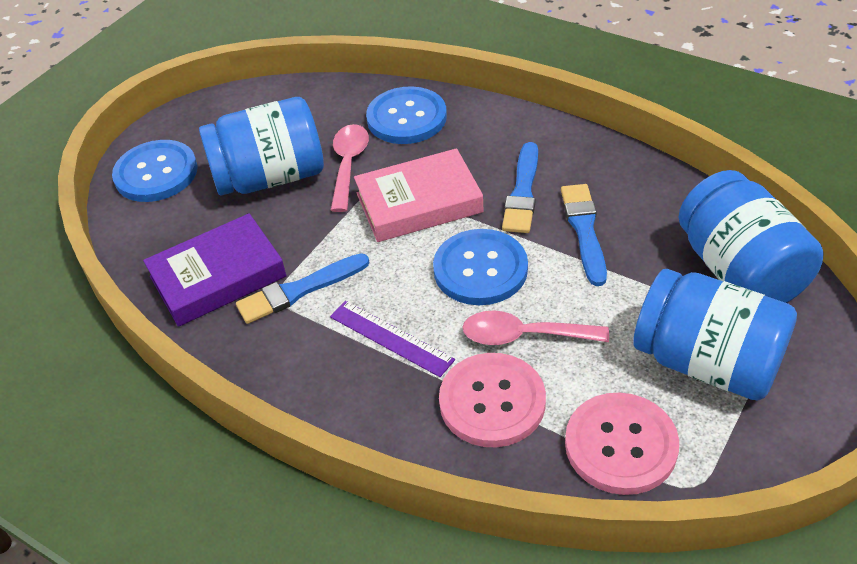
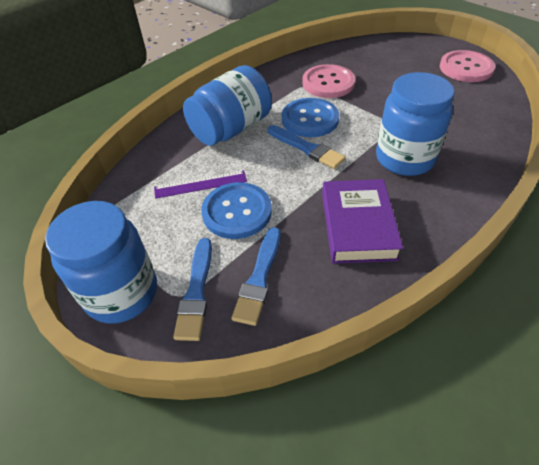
blue button: [112,140,198,202] [366,86,447,144] [433,229,528,305] = 3 -> [201,182,272,239] [282,98,339,137] = 2
pink book: [354,148,484,242] = 1 -> none = 0
pink spoon: [331,124,369,212] [463,310,609,345] = 2 -> none = 0

